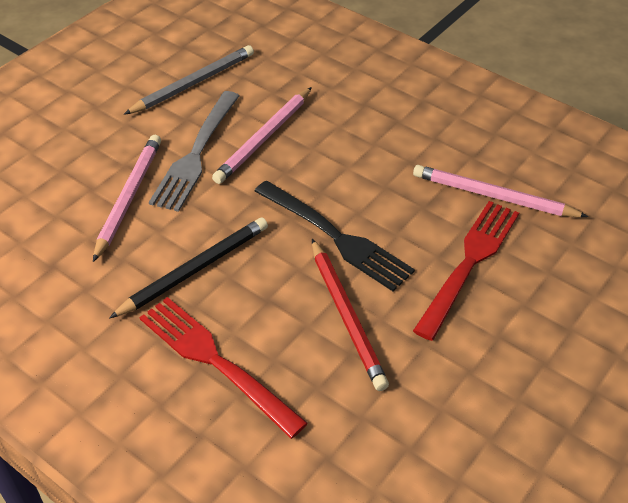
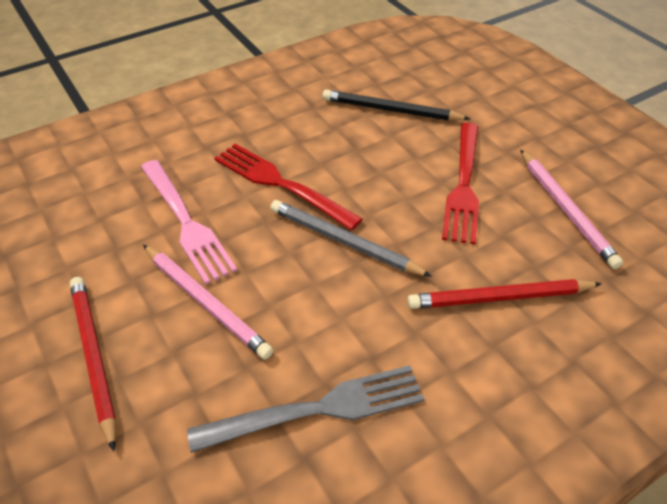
black fork: [254,181,415,291] = 1 -> none = 0
pink fork: none = 0 -> [141,160,237,285] = 1
pink pencil: [93,135,161,262] [212,87,312,184] [413,165,589,217] = 3 -> [143,245,273,360] [521,150,623,269] = 2
red pencil: [312,239,389,391] = 1 -> [70,277,116,451] [407,279,602,309] = 2

